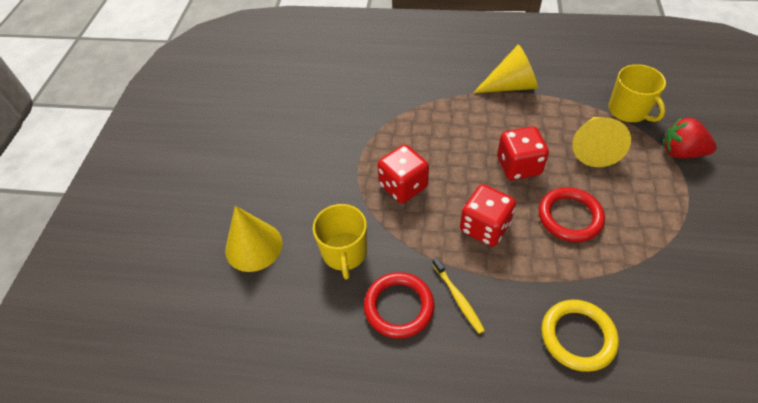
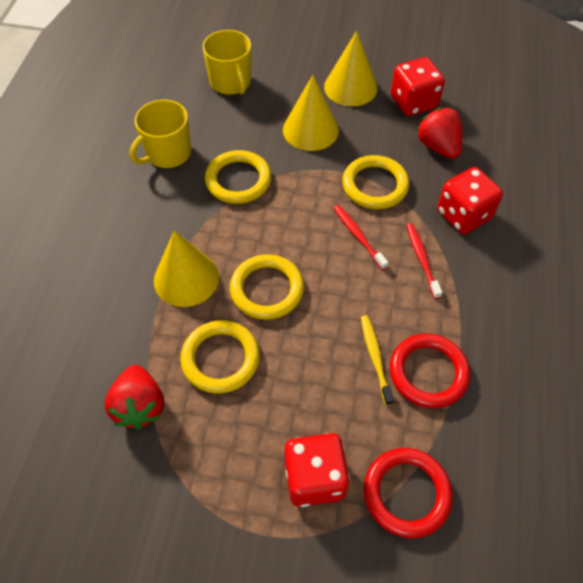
red strawberry: [663,118,717,158] = 1 -> [104,365,164,429] [417,108,462,159] = 2
red toothbrush: none = 0 -> [334,205,389,270] [406,223,442,299] = 2
yellow ring: [542,300,619,372] = 1 -> [180,320,260,394] [205,150,271,204] [230,254,304,320] [342,155,409,209] = 4

